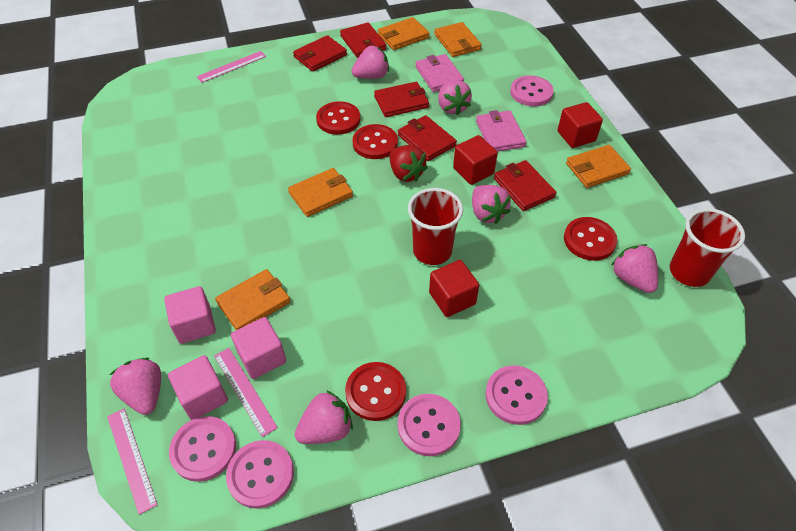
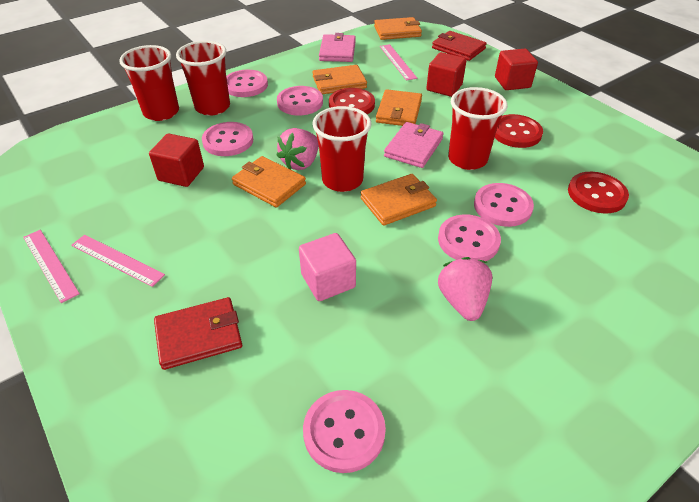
pink button: [169,416,236,482] [226,440,294,509] [398,394,461,456] [485,365,548,425] [510,75,554,106] = 5 -> [202,122,253,156] [226,70,268,97] [277,86,323,115] [303,390,386,473] [438,215,501,261] [474,183,534,227] = 6
pink cube: [164,286,216,344] [168,355,228,420] [231,317,286,379] = 3 -> [299,233,356,301] = 1
pink strawberry: [110,357,161,415] [295,390,353,444] [351,45,389,79] [438,80,472,116] [472,185,511,224] [611,244,658,293] = 6 -> [276,128,319,170] [438,257,492,321] = 2
red button: [316,101,360,135] [345,362,406,421] [353,124,398,159] [564,217,617,261] = 4 -> [329,88,375,114] [495,114,543,148] [568,172,629,214] = 3
red cup: [408,188,463,265] [670,208,745,287] = 2 -> [119,45,179,121] [176,41,230,116] [312,106,371,192] [448,87,508,170] = 4
red strawberry: [390,145,428,182] = 1 -> none = 0
red wallet: [293,35,347,72] [340,23,386,58] [374,82,429,117] [398,115,457,161] [494,160,556,211] = 5 -> [154,297,242,370] [432,31,487,61] = 2

